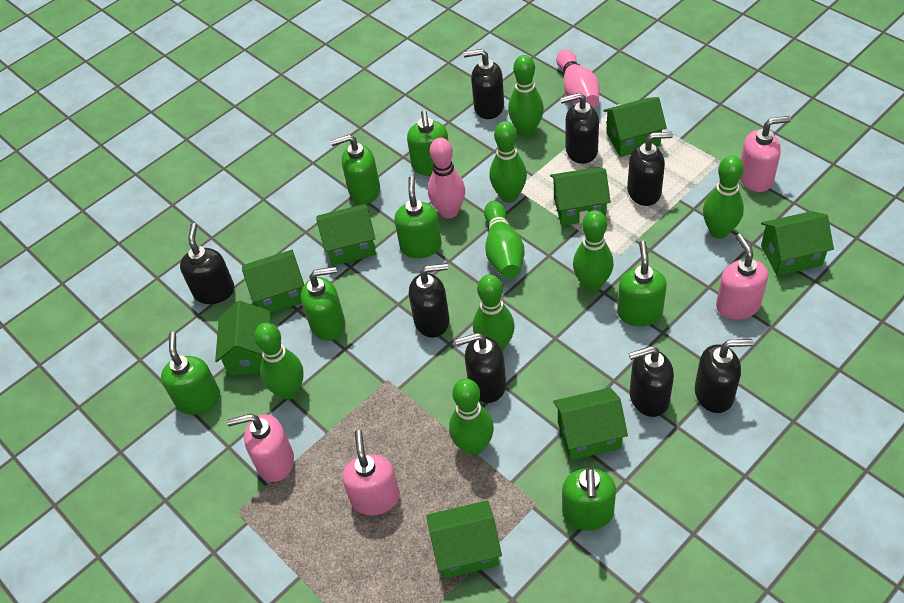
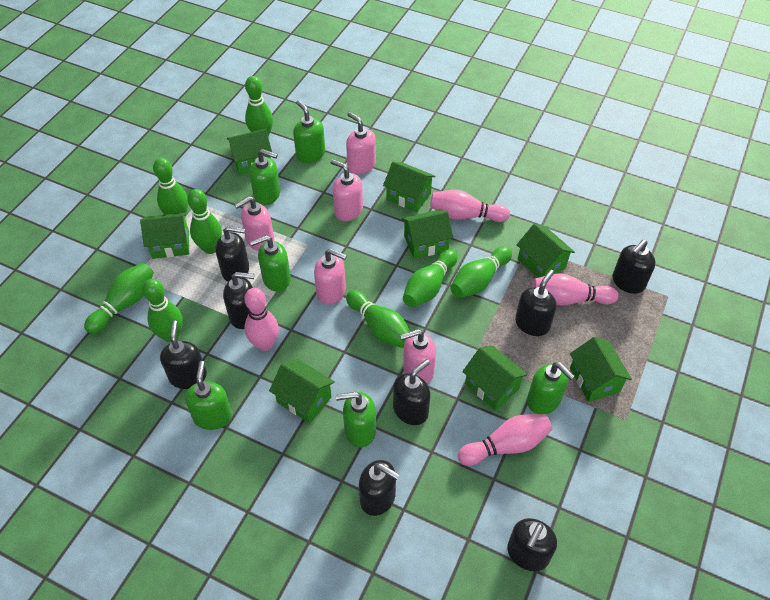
green soap dispenser: [161,332,220,415] [301,267,345,341] [330,135,380,204] [394,176,442,258] [407,110,448,176] [562,467,616,531] [617,241,667,326] = 7 -> [185,361,232,430] [249,149,280,205] [250,235,291,292] [293,100,325,163] [336,392,376,447] [527,362,575,414] = 6
pink bowling pin: [428,138,465,218] [556,49,600,108] = 2 -> [244,288,279,351] [430,190,510,222] [458,414,552,466] [532,273,618,306] = 4
pink soap dispenser: [227,414,294,482] [342,430,400,516] [716,234,768,320] [740,116,791,192] = 4 -> [234,196,274,251] [314,248,347,305] [330,159,363,221] [346,112,376,174] [400,329,436,383] = 5

